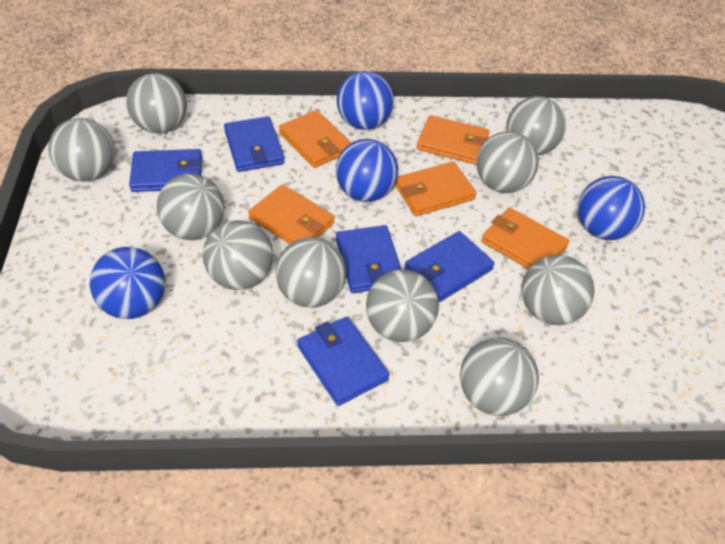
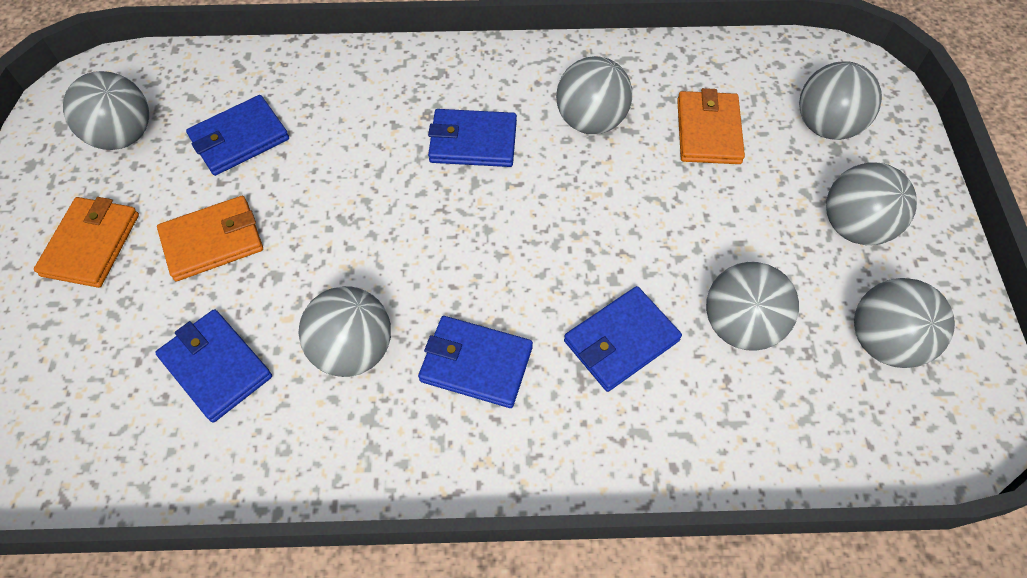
blue ball: [90,247,165,319] [336,139,398,202] [337,71,394,130] [578,176,645,240] = 4 -> none = 0
grey ball: [48,118,115,182] [126,73,187,133] [157,174,225,240] [203,220,274,290] [275,237,346,308] [366,269,439,342] [460,338,539,416] [476,131,539,193] [506,96,566,155] [522,255,595,325] = 10 -> [63,71,149,150] [298,286,391,377] [556,56,632,134] [706,262,799,351] [799,61,882,140] [826,163,917,245] [854,278,955,368] = 7
orange wallet: [248,184,335,244] [279,110,351,168] [395,162,476,216] [416,115,489,165] [481,207,569,269] = 5 -> [34,197,139,288] [157,196,263,281] [677,88,745,164] = 3

